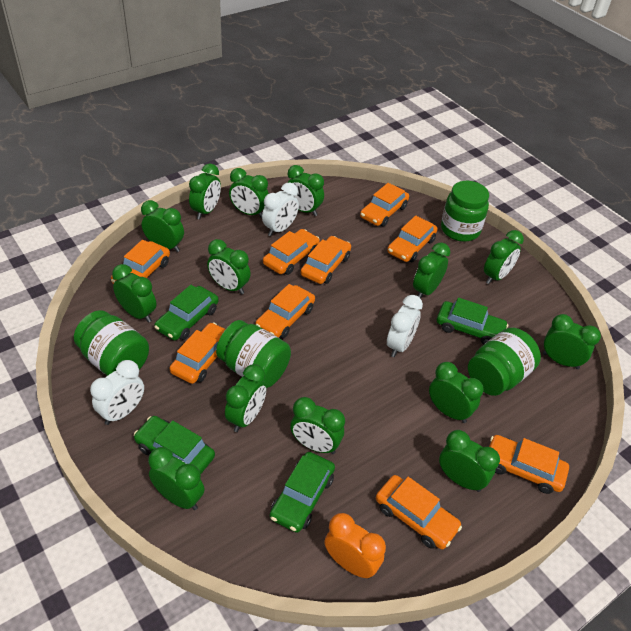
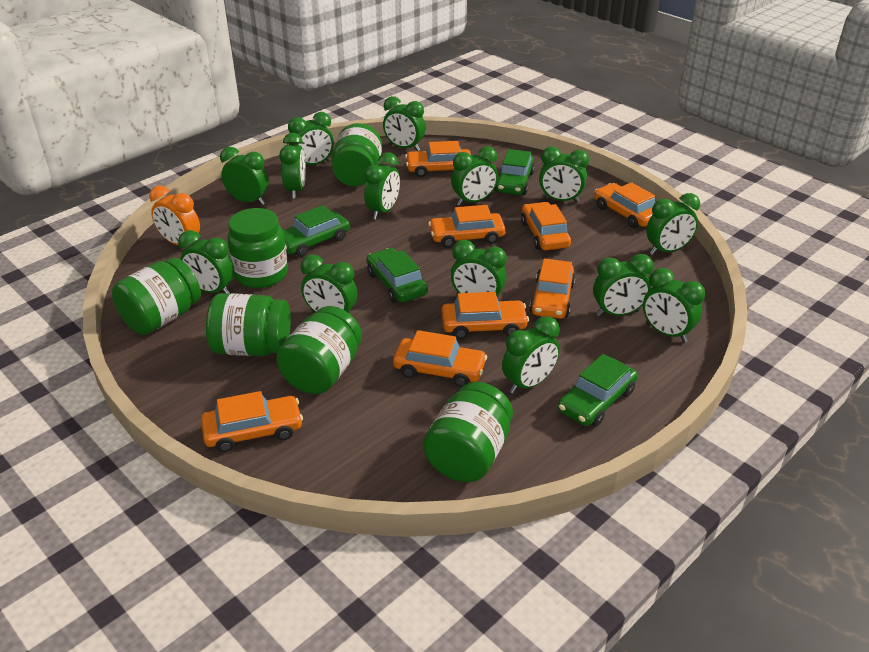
green jar: [74,310,149,376] [216,320,291,388] [441,181,489,242] [468,328,541,396] = 4 -> [112,257,201,335] [206,293,291,356] [227,208,288,288] [276,306,362,394] [332,123,382,186] [423,382,513,482] = 6
orange car: [111,240,170,284] [170,323,225,384] [255,284,315,338] [263,229,320,275] [301,236,351,284] [360,183,409,227] [376,475,462,549] [387,215,438,262] [489,435,569,494] = 9 -> [201,391,303,452] [393,330,487,387] [405,141,471,177] [428,205,505,248] [441,292,529,339] [521,202,571,250] [529,258,576,319] [594,182,655,228] = 8
white clock: [90,360,144,425] [262,182,299,236] [387,295,423,357] = 3 -> none = 0

